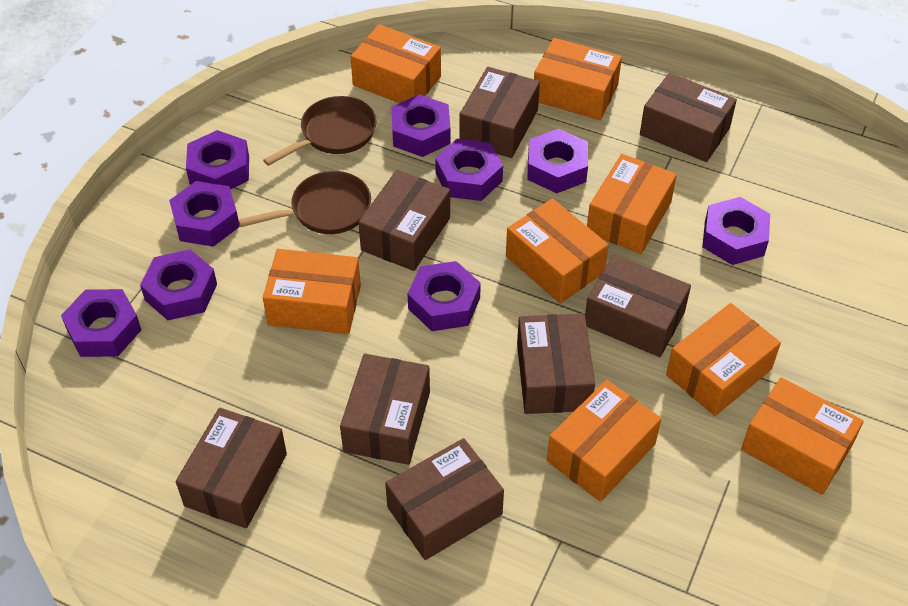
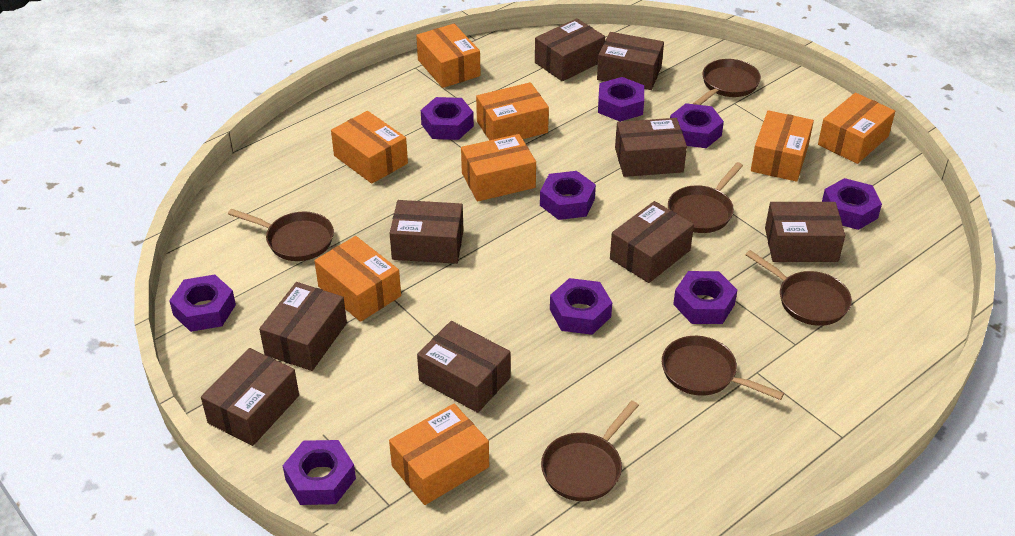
brown box: [176,408,287,529] [340,354,430,465] [358,170,450,271] [385,438,504,560] [459,67,540,158] [517,313,595,414] [585,254,691,357] [640,73,737,162] = 8 -> [201,348,299,446] [259,282,347,371] [390,200,464,264] [417,321,511,413] [535,18,605,81] [597,32,664,90] [610,201,694,283] [615,118,687,177] [765,202,845,262] = 9
brown pan: [238,171,371,234] [263,96,377,166] = 2 -> [228,209,334,261] [541,401,639,501] [662,336,784,400] [668,162,743,233] [693,59,761,105] [745,250,852,326] = 6

